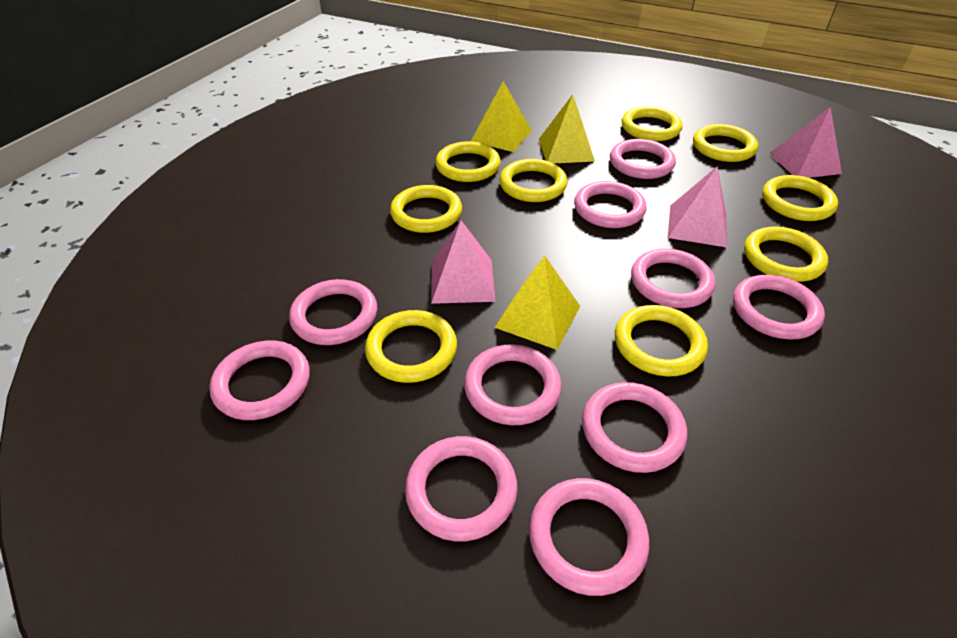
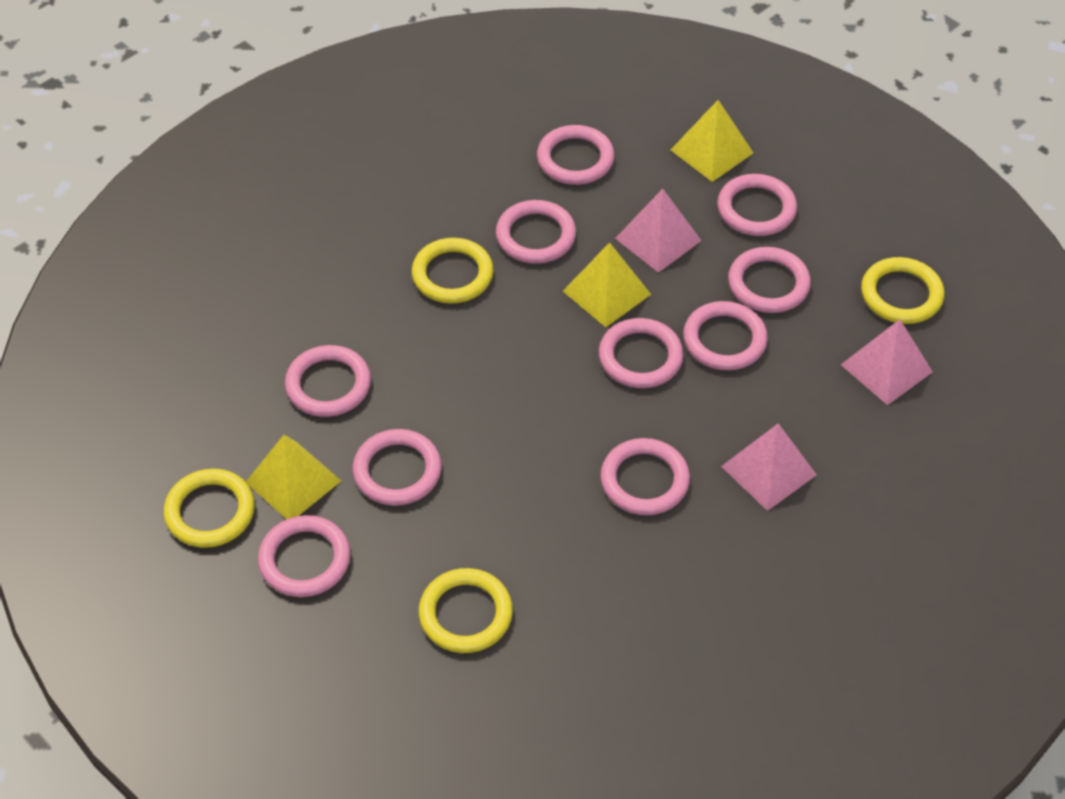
yellow ring: [365,310,457,383] [390,185,462,233] [435,141,501,182] [499,159,568,202] [615,305,708,377] [621,106,683,141] [693,124,758,162] [744,227,828,282] [762,175,838,221] = 9 -> [164,469,255,548] [412,238,493,304] [419,568,513,653] [861,257,944,324] = 4

